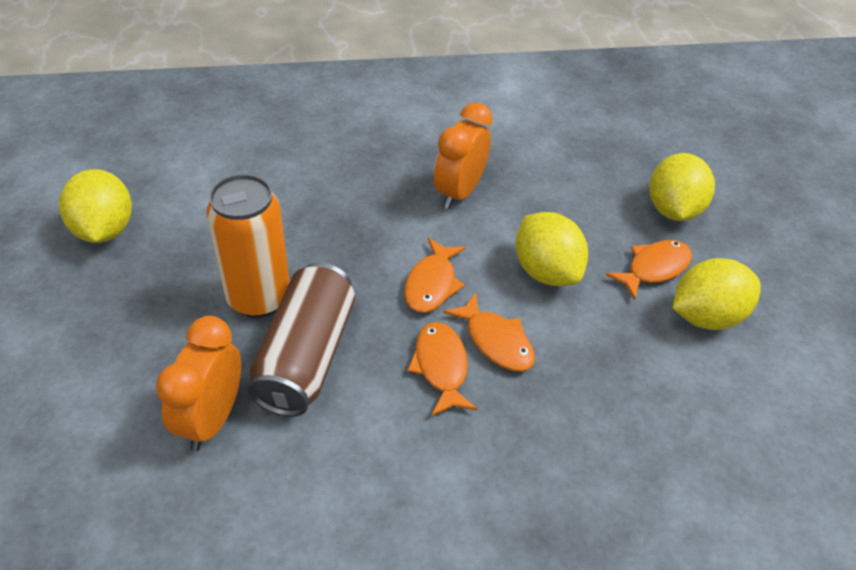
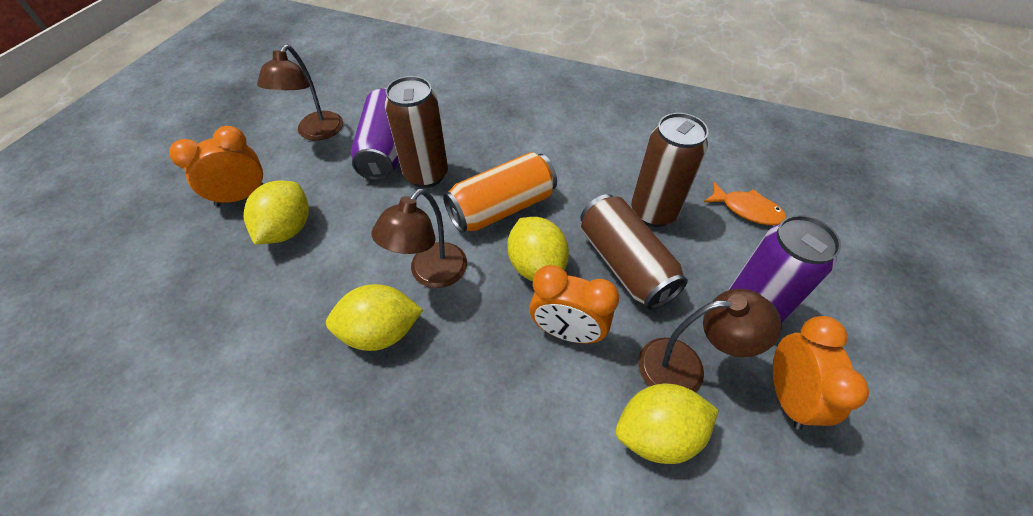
brown can: [248,262,355,417] = 1 -> [385,76,448,188] [580,194,688,310] [631,113,708,227] = 3
brown lamp: none = 0 -> [257,44,343,141] [371,188,467,288] [638,289,782,392] = 3
orange clock: [156,316,241,451] [434,103,493,209] = 2 -> [169,126,264,206] [530,265,619,344] [773,316,869,430] = 3
orange fish: [404,238,466,313] [407,322,477,416] [443,292,535,371] [606,240,692,300] = 4 -> [704,182,786,225] = 1
purple can: none = 0 -> [351,88,399,181] [728,215,841,323] = 2

